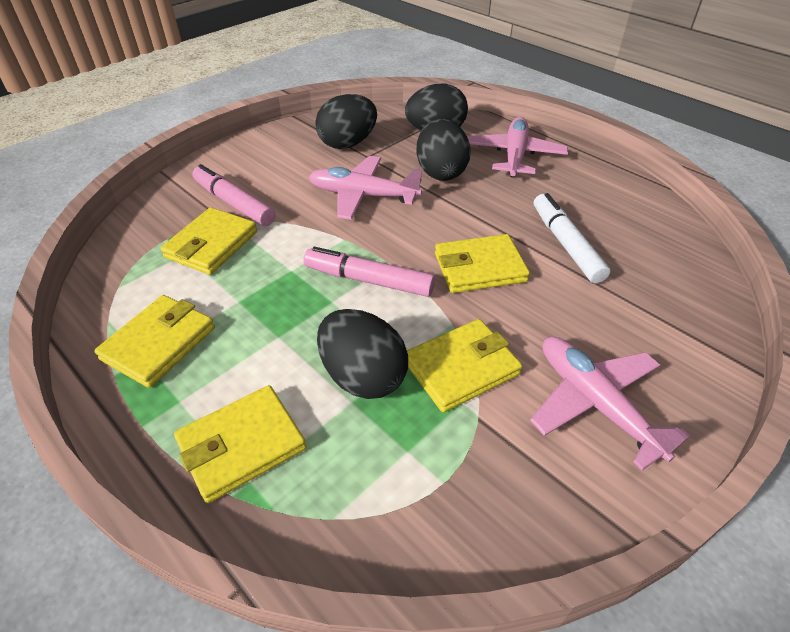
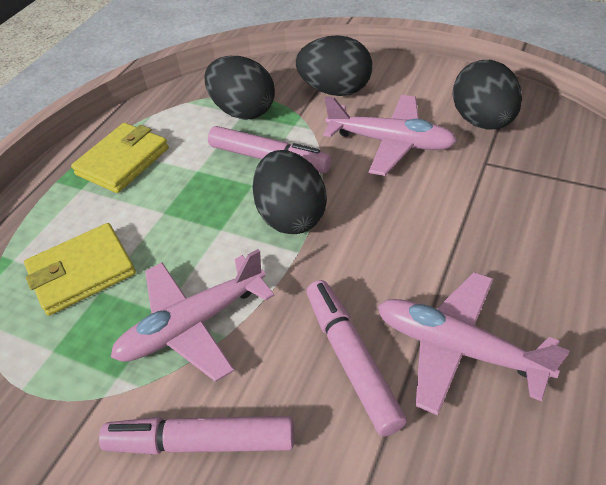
pink marker: [192,164,275,226] [303,247,435,297] = 2 -> [99,416,294,455] [208,126,331,173] [307,280,407,436] = 3
white marker: [534,193,611,284] = 1 -> none = 0
yellow wallet: [94,295,215,388] [160,207,257,275] [174,385,307,503] [407,319,523,412] [435,234,530,293] = 5 -> [24,223,136,316] [71,123,169,193] = 2

